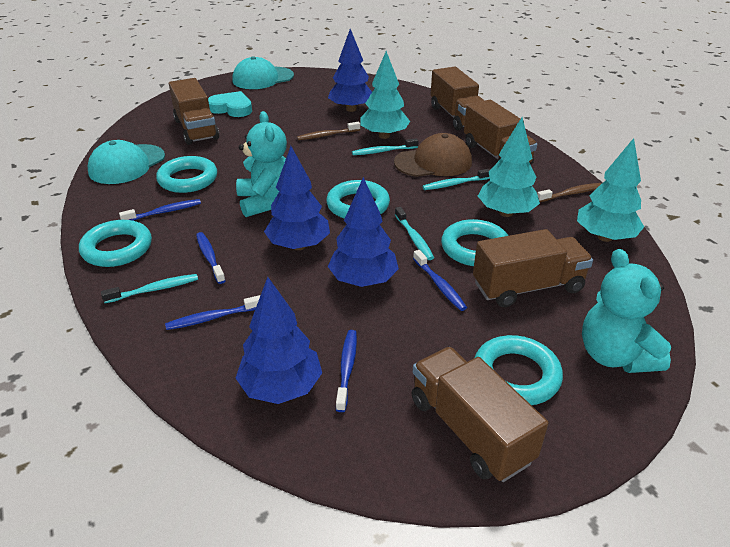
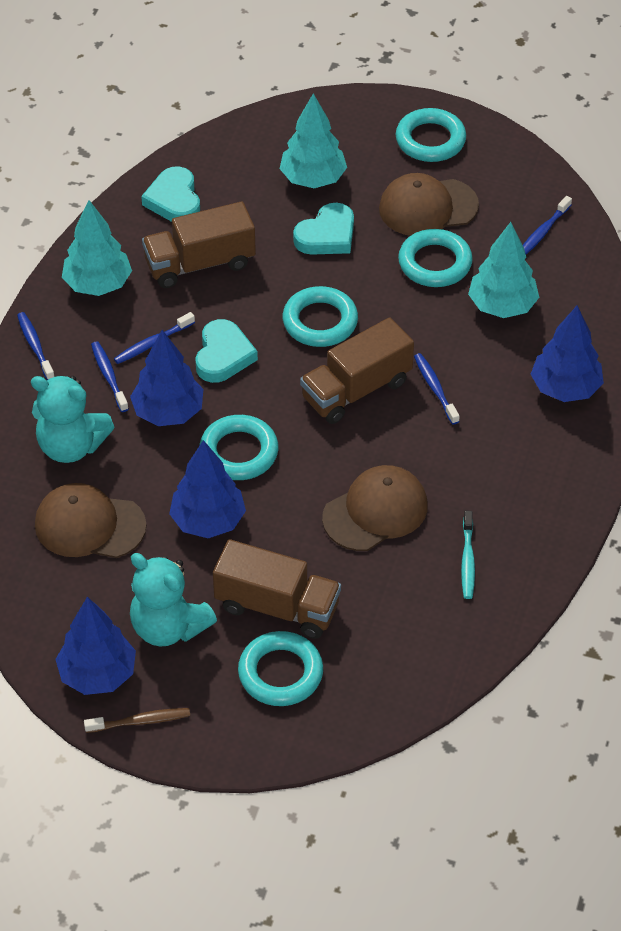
brown cap: [394,133,472,177] = 1 -> [35,483,146,558] [322,465,428,551] [379,173,479,236] = 3
brown toothbrush: [297,122,360,140] [537,183,601,202] = 2 -> [84,708,190,733] = 1
brown truck: [169,78,219,145] [411,347,549,482] [431,67,485,130] [464,100,537,165] [473,229,593,307] = 5 -> [142,201,256,288] [213,539,341,639] [300,317,414,424] = 3
turquoise cap: [88,140,165,184] [232,56,294,89] = 2 -> none = 0
turquoise heart: [208,91,252,117] = 1 -> [141,167,200,222] [195,319,258,383] [293,203,354,255] = 3
turquoise toothbrush: [101,274,198,303] [352,138,418,155] [395,207,434,260] [422,168,491,190] = 4 -> [461,511,475,599] = 1

